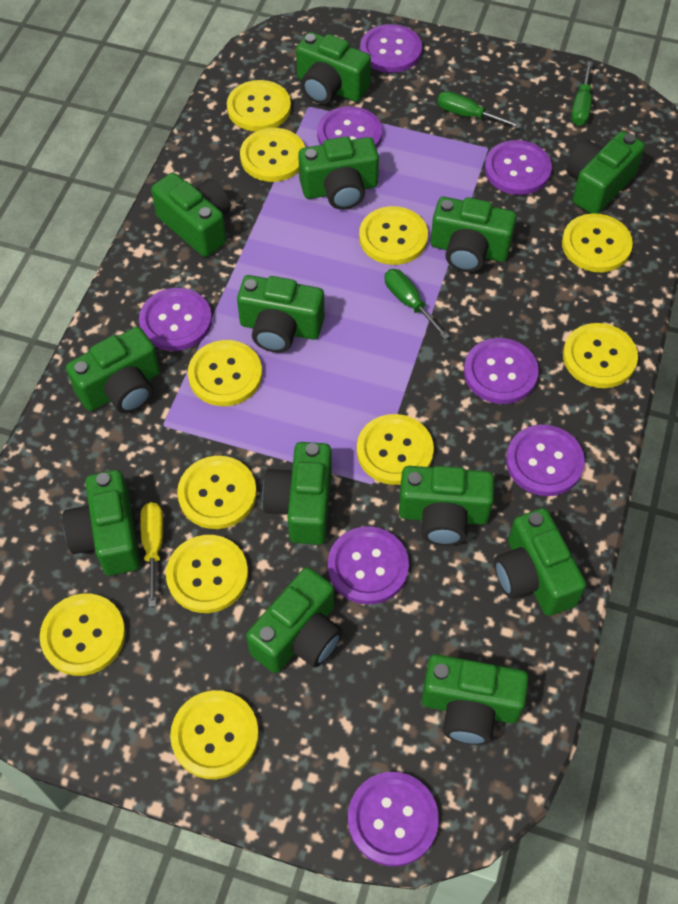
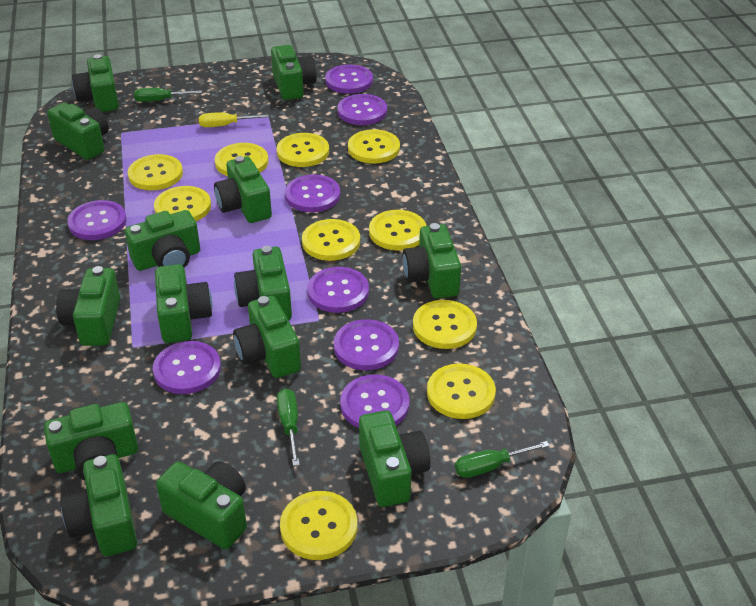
green camera: [63,470,141,576] [66,327,160,413] [151,173,231,257] [237,275,324,353] [246,567,343,673] [262,442,332,545] [296,32,371,104] [298,136,379,210] [399,466,494,546] [422,654,529,745] [431,197,517,272] [494,508,586,616] [566,131,645,214] = 13 -> [44,402,138,480] [47,103,109,160] [56,266,120,346] [61,454,137,556] [72,54,119,112] [125,210,200,271] [155,264,212,343] [156,461,247,549] [214,156,272,223] [233,296,301,378] [234,246,292,320] [271,45,317,100] [359,410,430,507] [402,223,461,298] = 14
yellow button: [40,594,126,676] [166,535,248,613] [170,690,259,779] [177,456,257,529] [188,340,262,406] [227,80,291,131] [240,128,305,182] [357,414,434,485] [359,206,428,265] [562,213,633,272] [563,323,638,388] = 11 -> [128,154,183,190] [154,186,211,221] [215,143,268,176] [277,133,329,167] [280,491,357,560] [302,219,360,261] [348,129,400,163] [369,210,427,251] [413,300,477,349] [427,363,496,419] = 10

